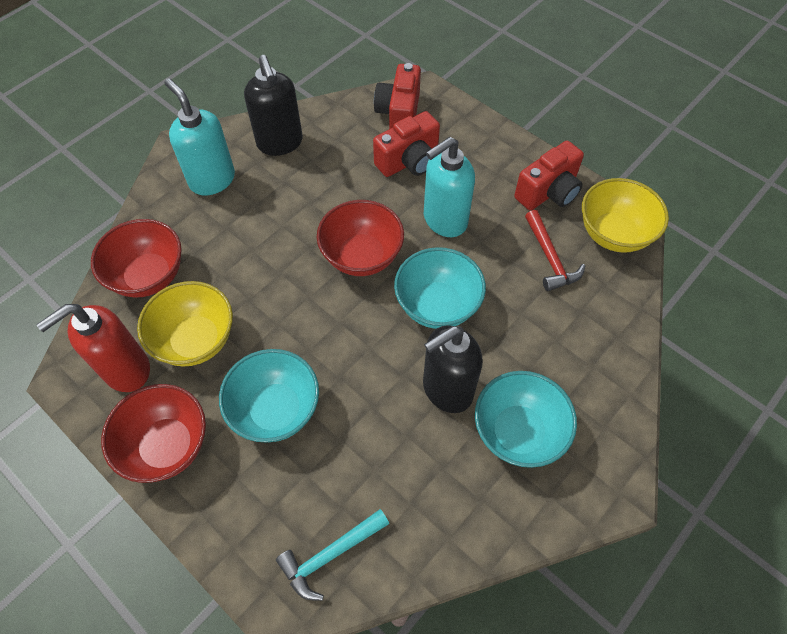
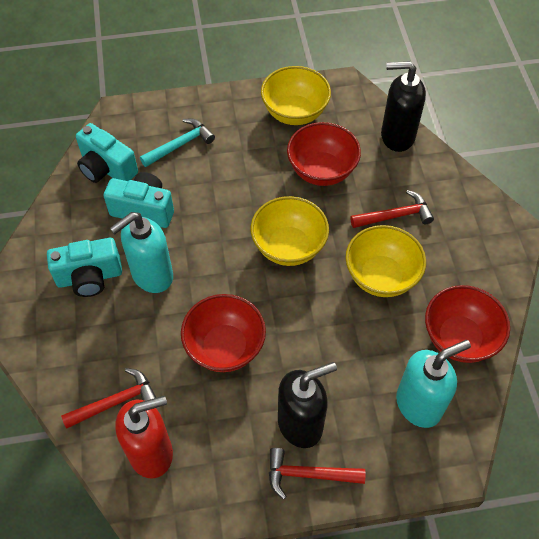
red camera: [373,111,440,177] [374,63,421,129] [514,141,584,210] = 3 -> none = 0
red hammer: [525,210,585,291] = 1 -> [61,368,157,429] [269,448,366,499] [350,190,434,228] = 3
turquoise bowl: [219,349,319,442] [394,247,486,329] [475,371,577,468] = 3 -> none = 0
turquoise camera: none = 0 -> [47,238,122,297] [76,123,138,183] [104,172,174,228] = 3
yellow bowl: [137,281,233,367] [582,178,669,253] = 2 -> [251,196,329,266] [261,66,331,125] [346,225,426,297] = 3

